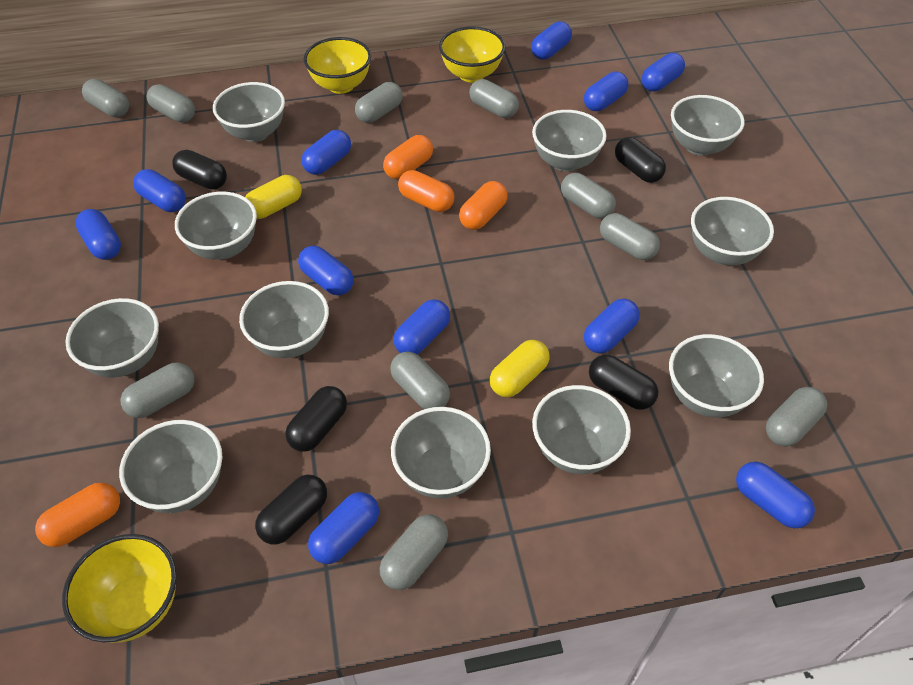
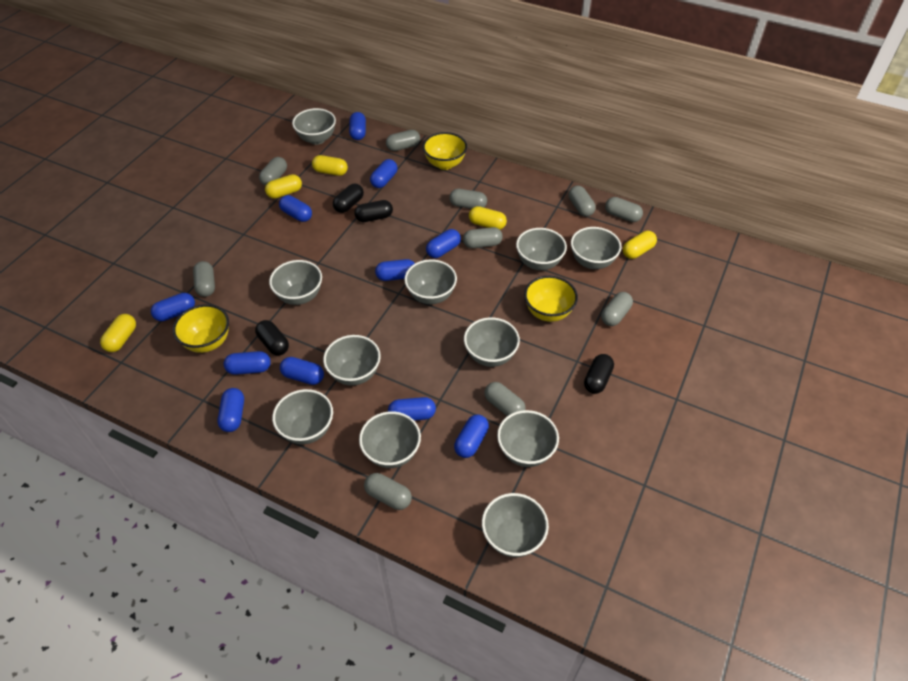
black capsule: [172,150,227,190] [255,475,327,545] [285,386,347,452] [589,355,658,410] [615,137,666,183] = 5 -> [255,320,289,356] [333,184,364,213] [354,200,393,222] [584,354,614,394] = 4
orange capsule: [35,482,120,547] [383,135,433,179] [398,170,454,212] [459,181,508,230] = 4 -> none = 0
yellow capsule: [245,175,302,219] [490,340,550,397] = 2 -> [100,314,136,352] [265,174,302,199] [312,155,348,176] [469,206,507,230] [623,231,657,259] = 5

